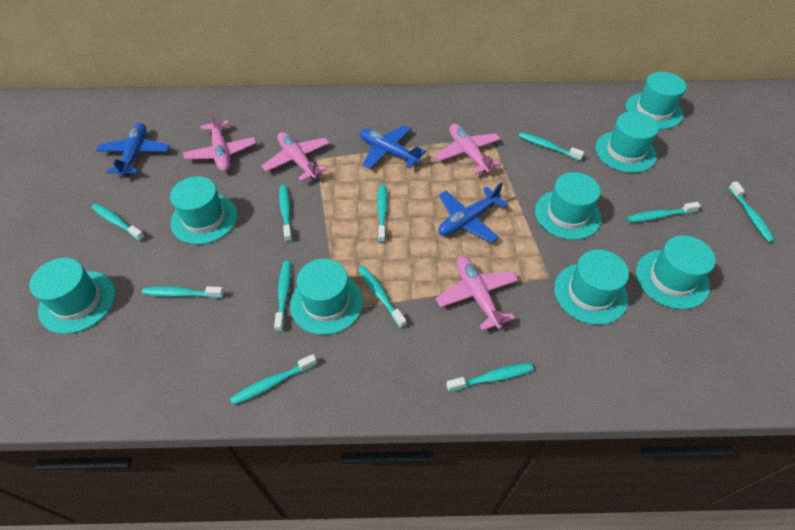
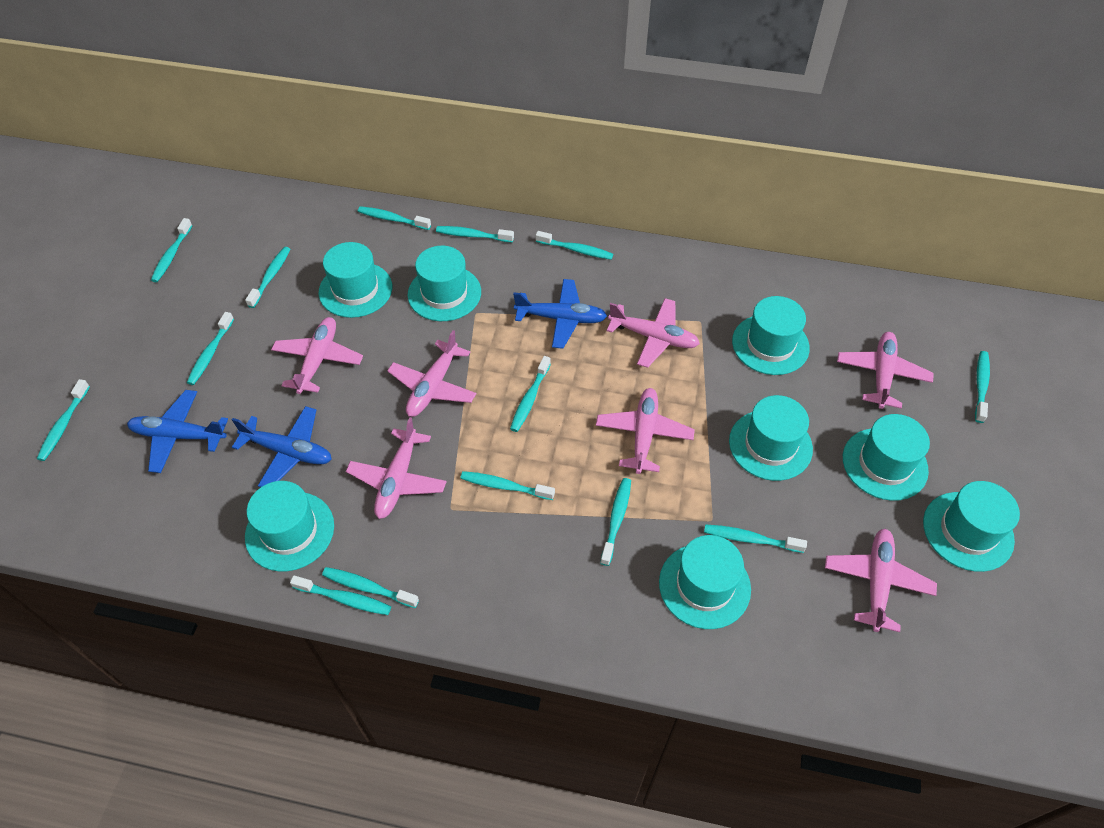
pink plane: [183,110,256,172] [262,132,330,181] [435,124,501,174] [436,256,518,331] = 4 -> [271,317,363,394] [346,417,447,519] [387,330,476,417] [596,388,695,474] [607,298,700,368] [825,529,937,632] [837,332,934,409] = 7
turquoise toothbrush: [91,203,145,241] [142,286,224,298] [230,354,317,405] [274,261,291,332] [279,185,292,242] [358,266,407,328] [377,185,388,243] [446,363,534,392] [519,132,584,161] [627,202,701,222] [728,182,775,243] = 11 -> [37,379,90,461] [151,218,193,282] [187,312,234,385] [245,247,290,308] [290,576,391,615] [322,567,419,608] [358,206,431,230] [436,226,514,243] [460,471,555,500] [510,356,551,432] [536,231,613,260] [600,478,631,566] [704,524,807,553] [975,351,990,423] = 14

